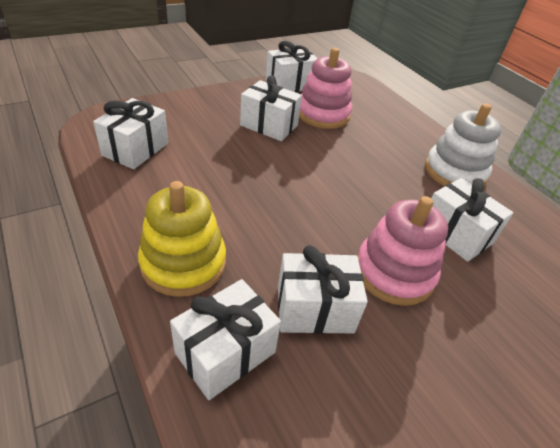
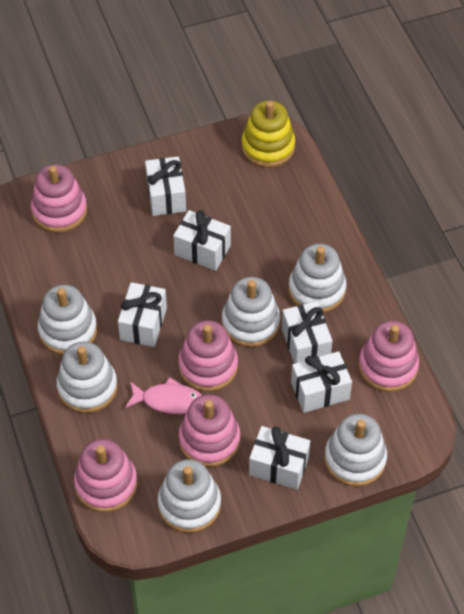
pink fish: none = 0 -> [125,377,202,414] = 1
pink stacking toy: [299,48,352,129] [357,196,448,306] = 2 -> [31,164,87,233] [74,439,137,512] [178,320,238,391] [179,394,240,467] [359,321,419,392] = 5
white stacking toy: [425,103,501,187] = 1 -> [38,285,97,355] [56,342,117,413] [157,459,221,533] [222,277,280,347] [289,244,346,313] [324,414,387,486] = 6

